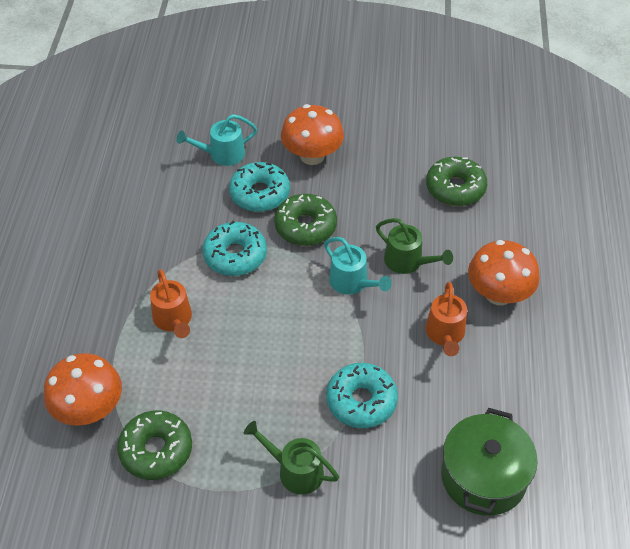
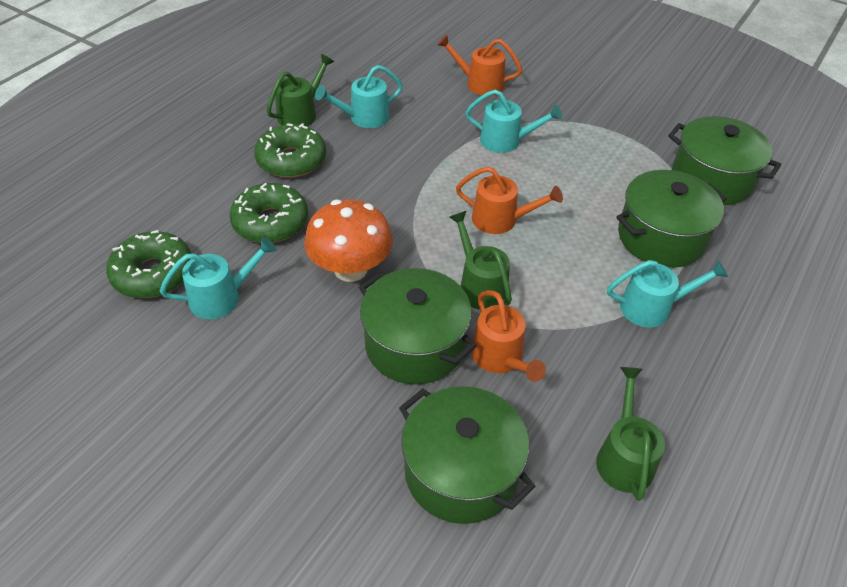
green pot: [441,408,538,516] = 1 -> [359,268,476,384] [399,386,536,524] [616,170,727,268] [668,116,781,205] = 4
green watering can: [244,421,339,495] [376,218,453,274] = 2 -> [266,54,334,126] [450,211,512,310] [596,367,665,501] = 3
orange mushroom: [44,353,122,426] [281,104,344,165] [468,240,540,305] = 3 -> [304,199,393,282] = 1
orange watering can: [150,269,192,338] [425,282,467,356] = 2 -> [437,35,522,96] [456,166,563,234] [471,290,546,382] = 3
turquoise donut: [203,221,267,276] [229,162,290,212] [326,363,398,428] = 3 -> none = 0
turquoise watering can: [176,114,257,166] [324,237,392,295] = 2 -> [160,237,276,319] [315,65,403,128] [465,90,562,153] [607,260,728,327] = 4

